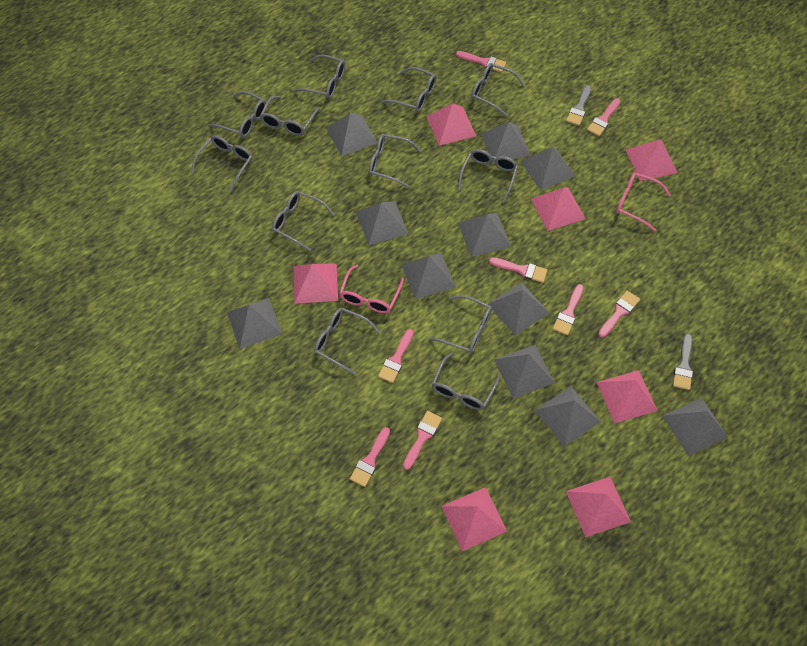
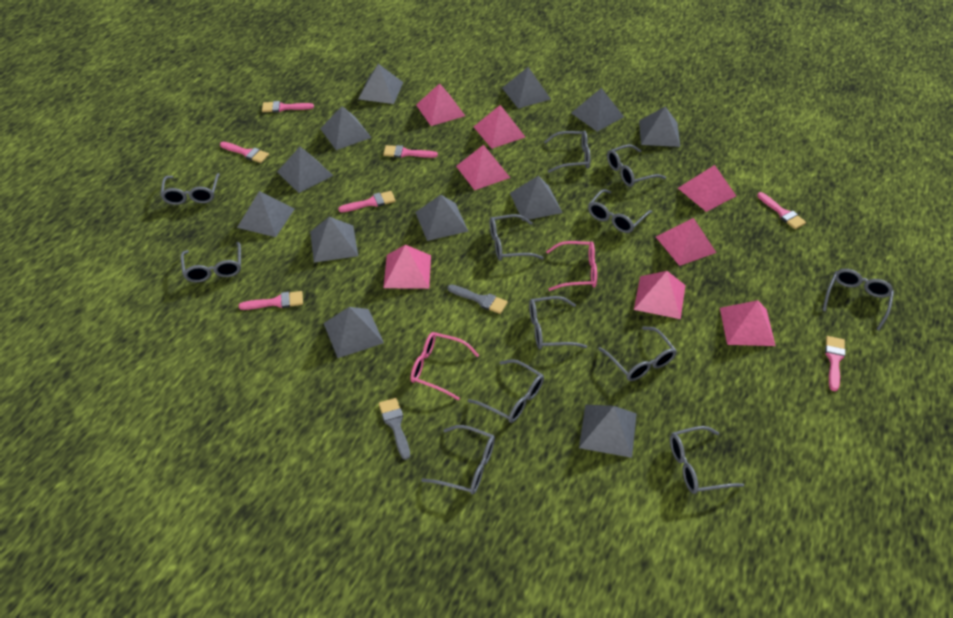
grey pyramid: [227,298,282,349] [326,113,378,157] [356,201,408,245] [401,252,456,299] [458,213,511,257] [481,122,531,164] [488,282,549,336] [494,345,554,398] [520,147,575,191] [535,387,601,447] [663,398,728,456] = 11 -> [237,191,294,237] [277,147,333,193] [310,217,358,263] [320,106,372,150] [324,307,384,358] [358,64,403,104] [415,195,468,241] [502,67,551,108] [510,176,563,221] [571,88,624,132] [579,405,637,458] [639,107,680,147] = 12
pink brush: [350,427,390,487] [378,329,414,383] [403,411,442,470] [456,51,506,72] [489,257,547,283] [553,284,584,335] [587,98,620,136] [598,291,640,337] = 8 -> [220,142,269,163] [239,291,303,310] [262,101,314,112] [338,191,396,212] [383,145,438,158] [757,192,806,229] [825,336,845,391] = 7
pink pyramid: [294,264,338,304] [426,103,476,146] [441,487,507,551] [531,187,585,231] [566,477,631,537] [596,370,658,423] [626,139,678,181] = 7 -> [383,245,431,289] [416,83,465,126] [456,145,510,190] [474,105,525,149] [634,271,686,319] [656,218,717,266] [678,165,736,212] [720,300,776,346] = 8

